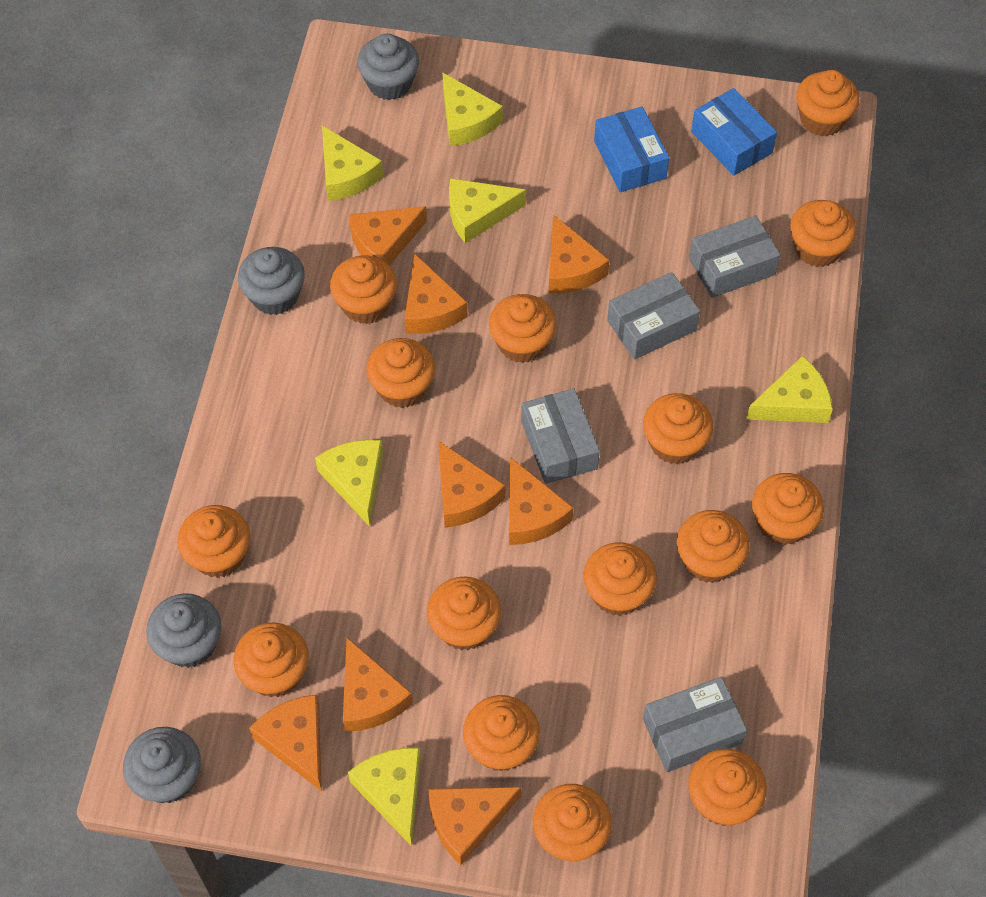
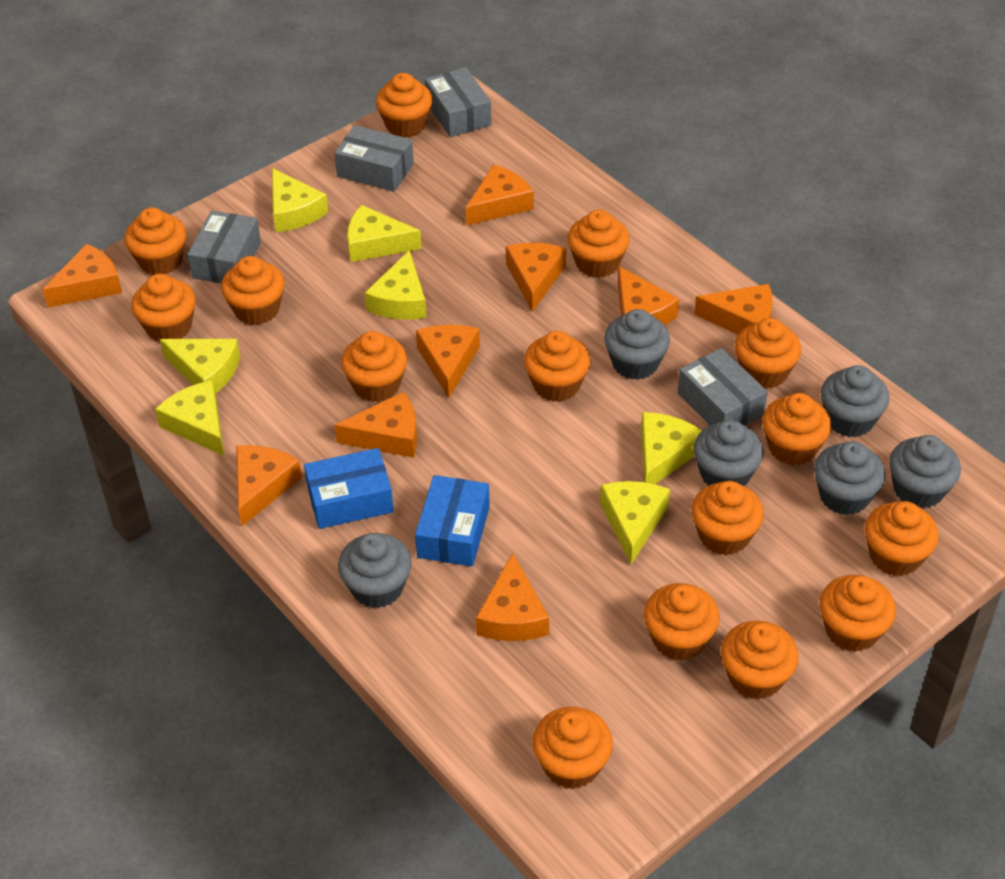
grey cupcake: [123,727,201,803] [146,593,221,668] [238,247,305,315] [357,33,419,100] = 4 -> [338,533,412,608] [604,309,670,380] [693,420,764,486] [814,441,886,515] [821,365,889,438] [889,435,961,509] = 6
orange cheese: [249,694,322,791] [343,638,413,732] [349,206,427,266] [404,254,468,334] [428,787,521,865] [438,441,505,528] [509,457,574,545] [548,214,610,293] = 8 -> [43,244,122,308] [236,445,302,526] [334,392,417,458] [416,325,480,398] [466,164,534,226] [476,553,549,641] [506,243,566,312] [618,266,679,325] [694,284,773,335] = 9
yellow cheese: [315,440,383,527] [322,126,383,201] [348,748,421,846] [442,72,503,146] [449,178,526,243] [746,355,833,423] = 6 -> [155,380,224,456] [160,339,240,394] [272,168,328,232] [347,205,422,262] [365,250,427,319] [600,481,670,564] [641,412,702,484] = 7

